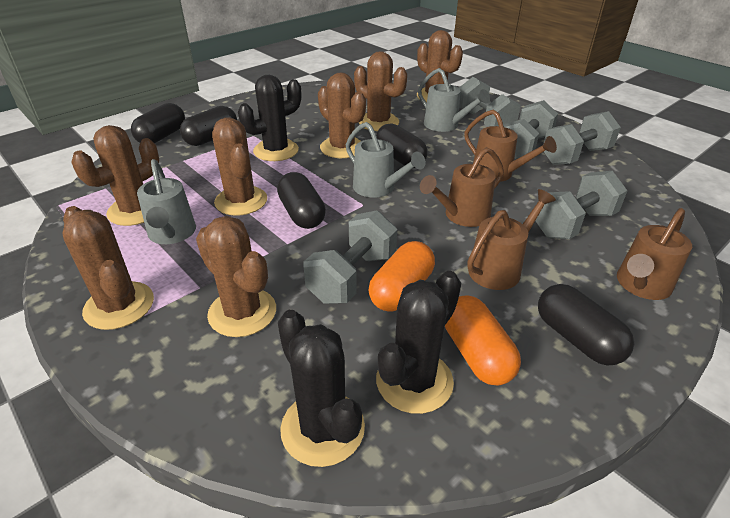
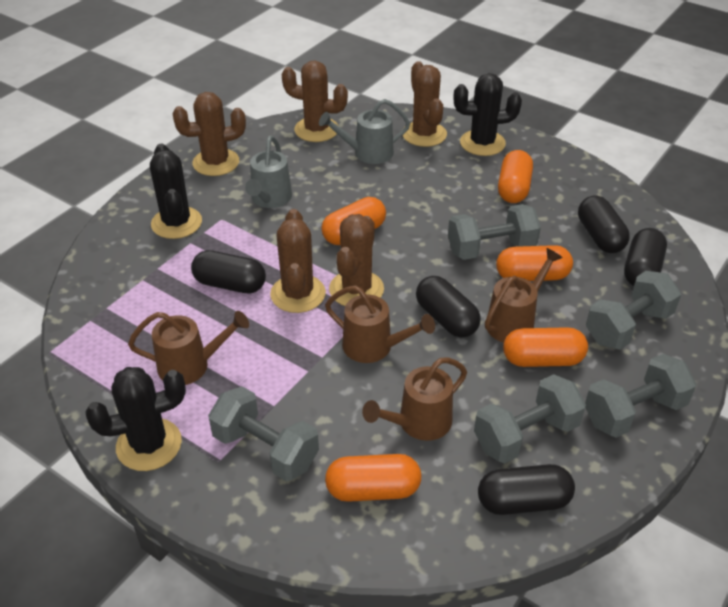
brown cactus: [62,206,154,330] [71,125,159,226] [196,216,276,337] [212,117,267,216] [318,72,366,158] [354,51,407,131] [417,30,463,102] = 7 -> [173,92,246,176] [270,209,326,313] [282,61,348,142] [329,214,384,306] [403,61,447,147] = 5
grey watering can: [137,159,196,244] [346,122,426,198] [418,68,490,132] = 3 -> [245,136,292,208] [319,99,410,164] = 2
orange capsule: [368,241,435,312] [445,295,521,385] = 2 -> [321,197,386,245] [325,454,421,502] [496,245,573,281] [498,150,533,203] [503,327,588,367] = 5

